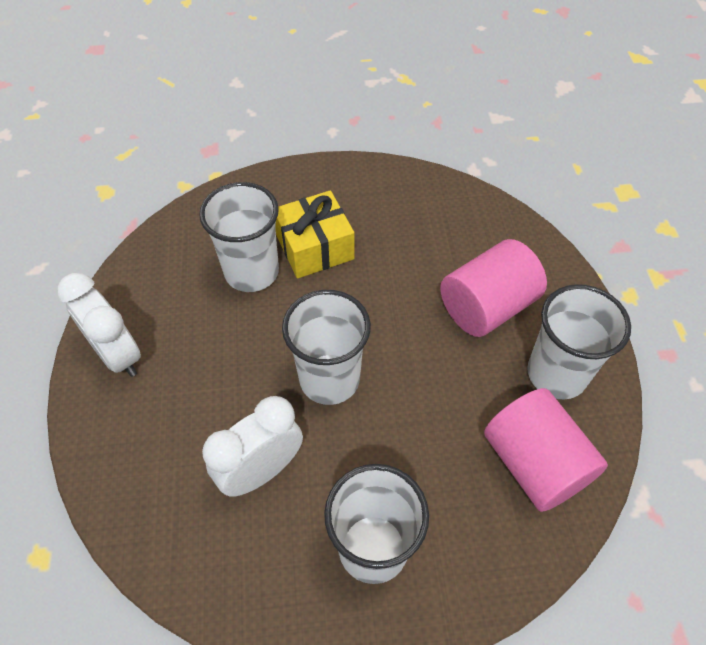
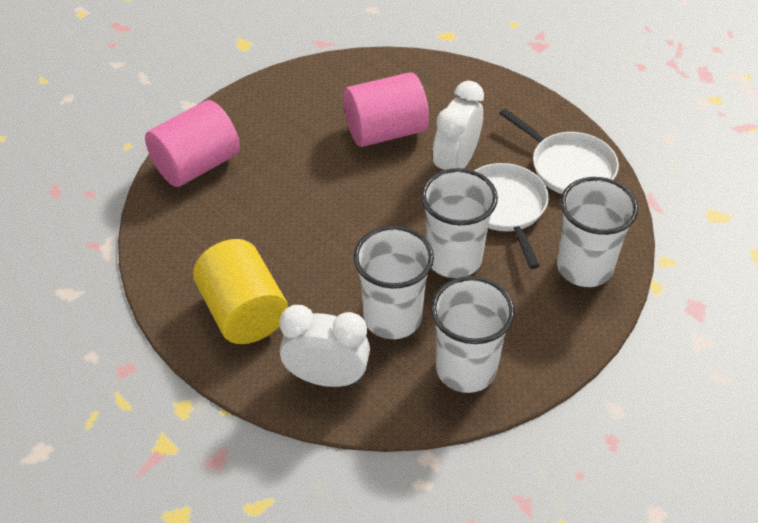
white pan: none = 0 -> [474,163,549,269] [499,108,619,194] = 2
yellow cylinder: none = 0 -> [193,239,288,344] = 1
yellow gift: [276,190,354,279] = 1 -> none = 0

